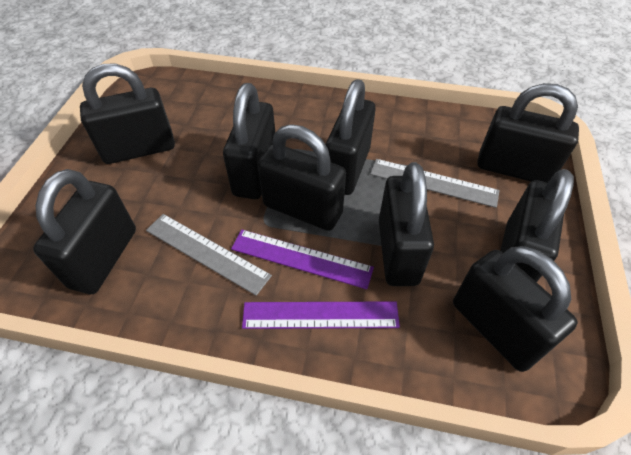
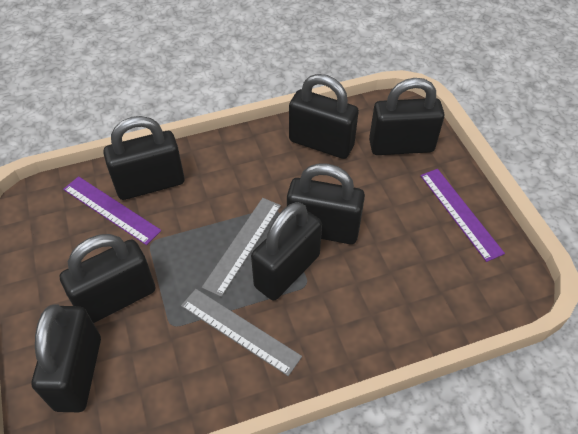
black padlock: [33,169,136,294] [80,64,175,164] [223,83,275,199] [258,124,346,231] [325,79,376,195] [379,162,434,286] [453,246,578,372] [477,83,579,183] [500,169,574,282] = 9 -> [32,304,101,412] [60,234,155,323] [103,116,185,200] [251,202,322,300] [287,163,365,244] [289,74,359,159] [369,78,444,155] = 7

